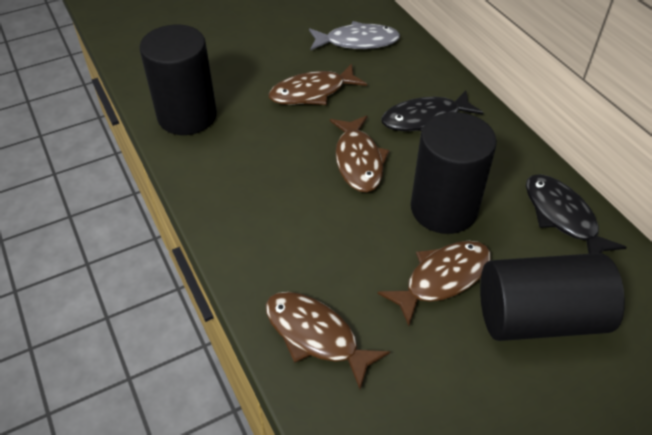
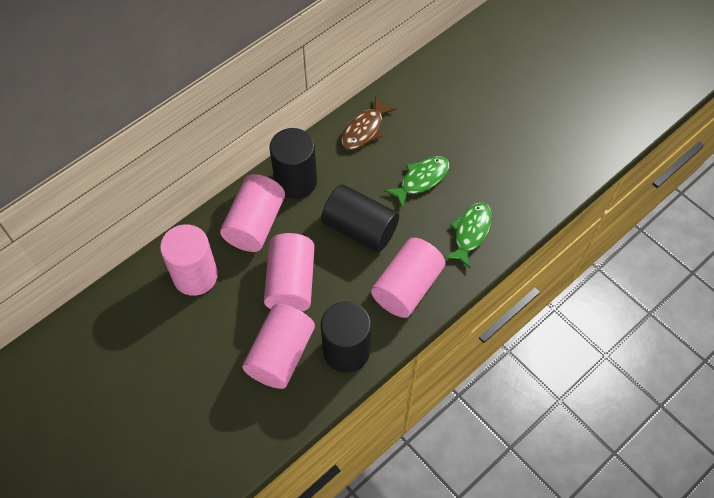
black fish: [381,90,483,131] [526,174,626,254] = 2 -> none = 0
brown fish: [266,292,390,389] [269,63,367,105] [330,115,390,193] [377,241,491,326] = 4 -> [341,96,396,150] = 1
green fish: none = 0 -> [384,156,450,208] [444,202,492,268] = 2
grey fish: [309,21,400,51] = 1 -> none = 0
pink cylinder: none = 0 -> [160,224,218,296] [220,174,285,252] [242,304,315,389] [264,233,315,312] [371,238,445,318] = 5

